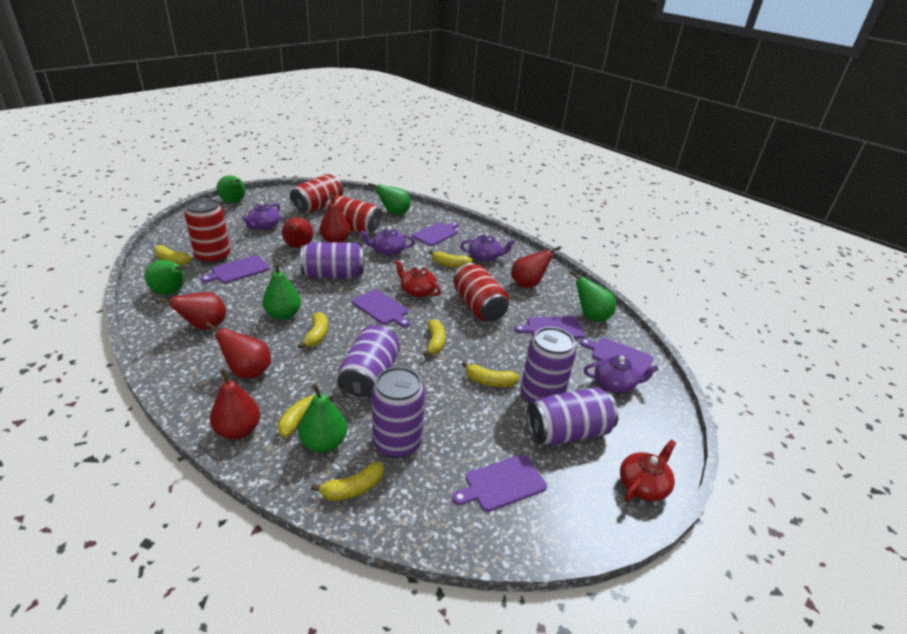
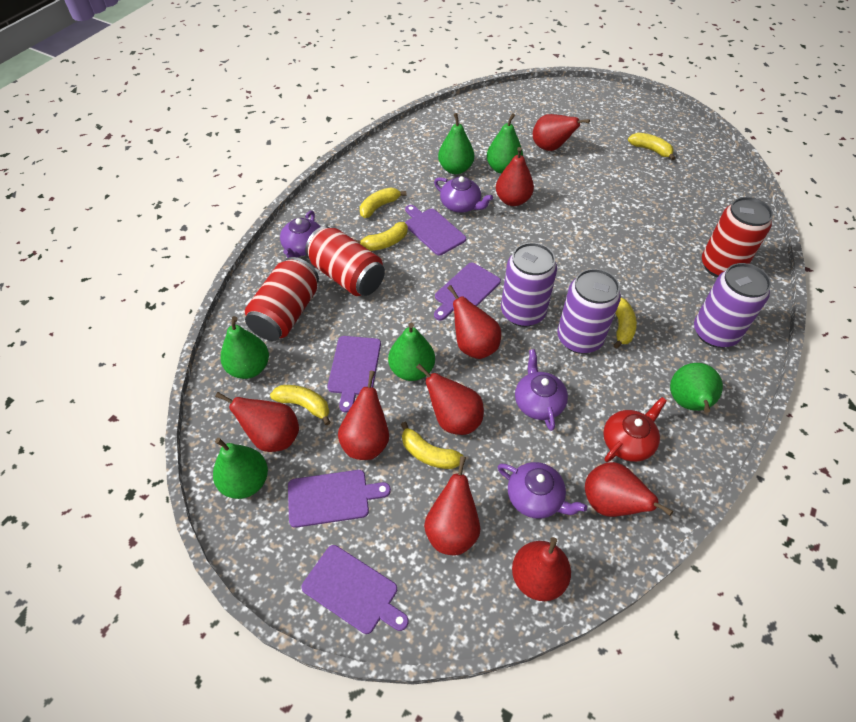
purple can: [300,242,364,278] [337,325,400,401] [372,367,425,458] [521,327,576,404] [527,387,619,446] = 5 -> [501,243,557,327] [557,269,621,354] [694,263,771,348] = 3
purple cutting board: [201,255,270,283] [352,289,410,327] [412,222,459,246] [452,454,547,512] [514,316,585,339] [580,338,654,374] = 6 -> [288,470,391,528] [301,545,409,634] [328,336,381,413] [405,205,466,255] [434,263,501,321] = 5
red can: [184,198,230,264] [290,174,343,214] [324,195,383,234] [453,263,509,321] = 4 -> [245,257,319,341] [305,226,385,296] [702,197,773,278] = 3
red pear: [157,292,226,330] [205,322,271,379] [210,369,260,439] [282,217,313,248] [320,195,350,243] [511,246,561,288] = 6 -> [215,392,299,452] [338,371,389,460] [416,363,484,435] [424,456,480,555] [447,285,501,359] [496,147,534,206] [512,537,571,601] [533,114,590,151] [585,462,673,517] = 9
red teapot: [395,260,441,297] [620,440,676,501] = 2 -> [603,397,667,462] = 1
yellow banana: [154,243,192,265] [277,395,333,438] [298,312,328,349] [311,462,384,501] [423,319,446,357] [429,250,473,268] [462,361,519,387] = 7 -> [270,385,331,426] [355,222,408,251] [360,187,406,218] [401,422,464,469] [614,298,637,349] [628,133,675,160] = 6

